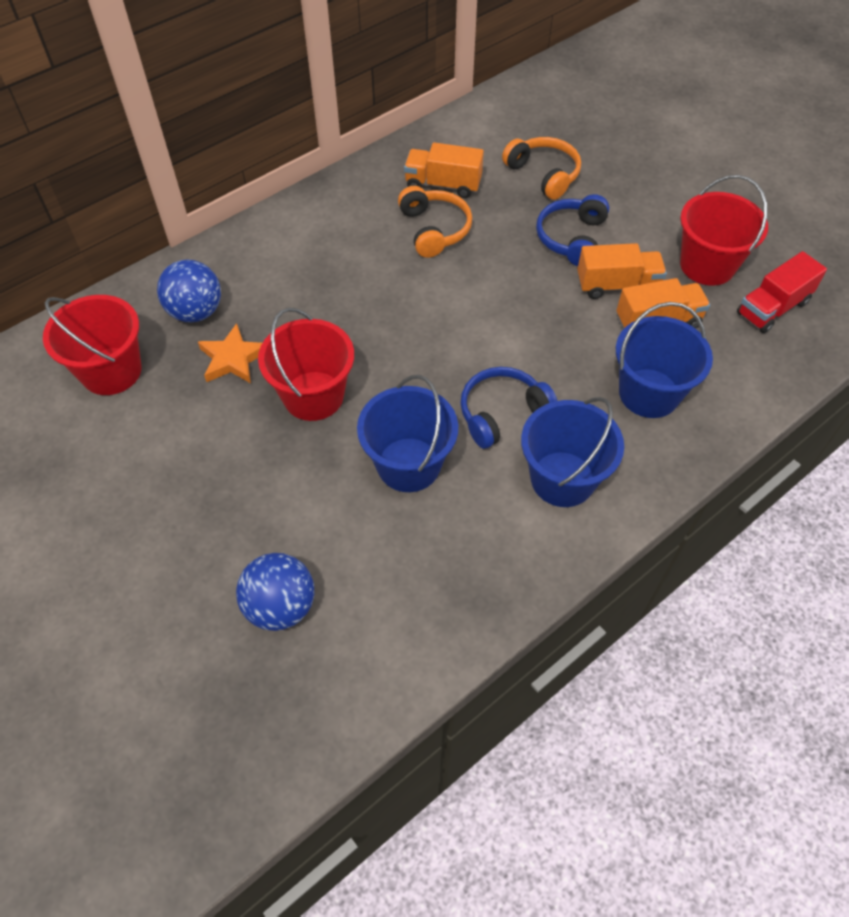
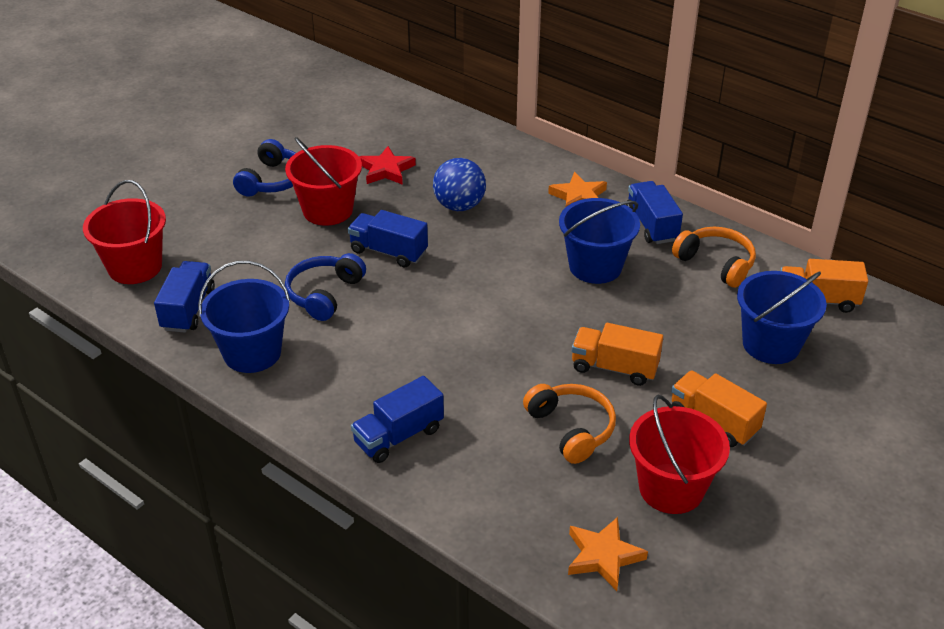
blue ball: [157,259,221,322] [236,553,314,631] = 2 -> [433,158,486,211] = 1
blue truck: none = 0 -> [154,261,215,333] [348,210,428,267] [351,376,444,463] [626,181,683,244] = 4
orange star: [198,323,262,383] = 1 -> [548,172,607,207] [568,517,648,591] = 2
red star: none = 0 -> [359,146,416,185] = 1
red truck: [737,251,827,333] = 1 -> none = 0

